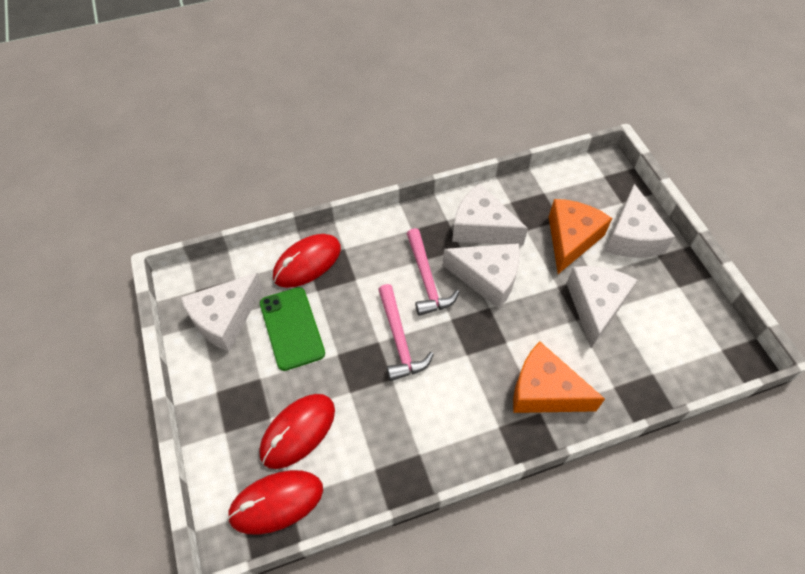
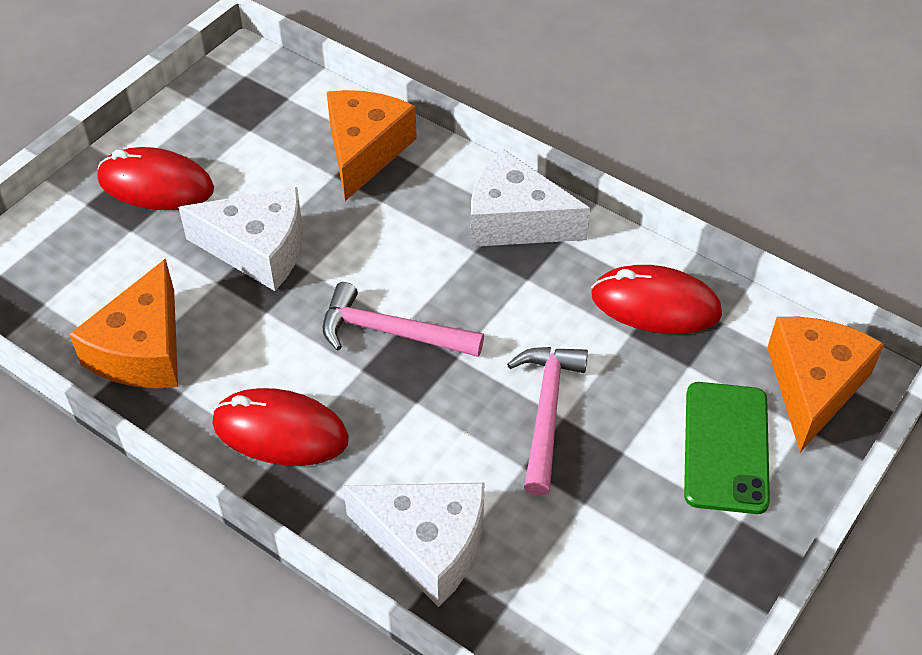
orange cheese: [513,342,605,413] [549,199,612,274] = 2 -> [69,259,178,388] [327,90,417,201] [767,317,884,452] = 3
white cheese: [181,273,263,352] [443,243,520,309] [452,184,528,246] [566,266,637,348] [605,184,675,258] = 5 -> [178,187,303,291] [343,483,484,607] [471,149,590,247] = 3

